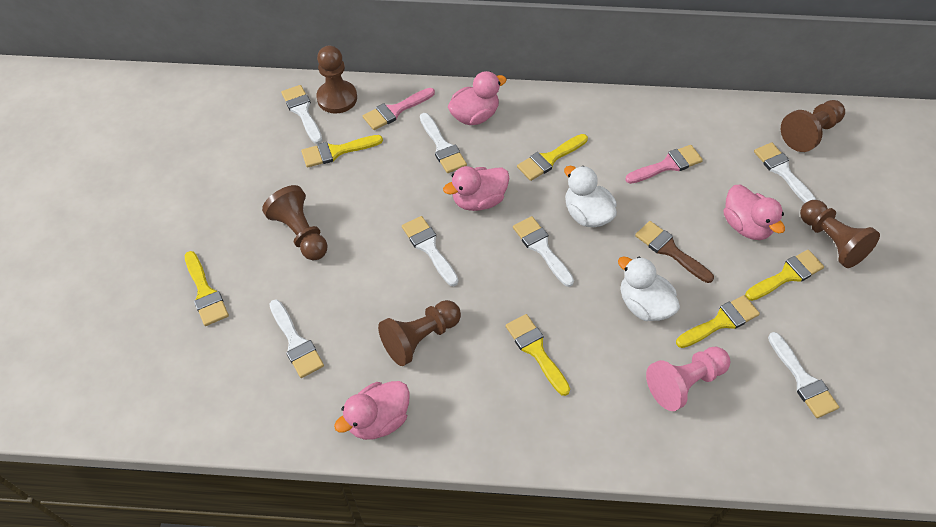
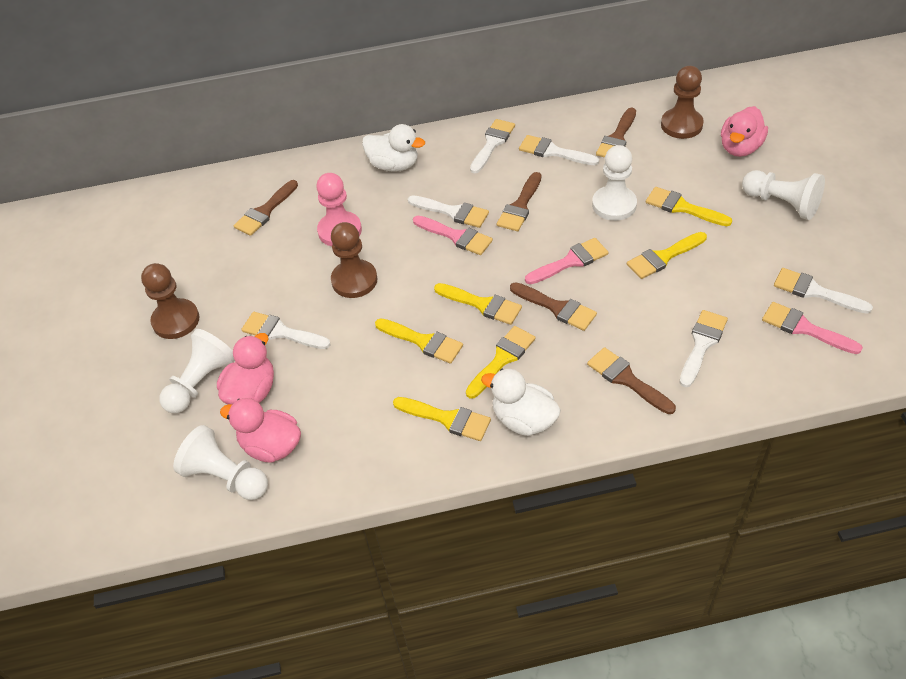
brown brush: [635,221,714,283] = 1 -> [234,180,298,236] [497,172,541,231] [510,282,597,331] [587,347,676,414] [596,107,636,158] = 5
brown pawn: [262,185,328,260] [316,45,357,114] [378,300,461,366] [781,100,845,152] [800,200,880,268] = 5 -> [141,263,199,339] [331,222,377,298] [661,66,704,139] = 3
pink brush: [363,88,435,130] [625,145,703,184] = 2 -> [413,216,493,255] [525,238,608,284] [762,302,863,354] = 3
pink duck: [334,381,410,440] [443,166,509,211] [447,71,507,125] [724,185,785,240] = 4 -> [217,333,274,405] [220,398,301,463] [721,106,768,157] = 3
white brush: [269,299,324,378] [281,85,322,144] [402,216,459,286] [420,113,467,173] [513,216,574,287] [754,142,816,203] [768,332,839,418] = 7 -> [241,312,331,349] [408,195,489,228] [470,119,515,174] [519,135,599,165] [680,310,728,387] [774,268,873,314] = 6
white pawn: none = 0 -> [159,329,235,414] [173,425,268,500] [592,145,637,221] [742,170,825,220] = 4

